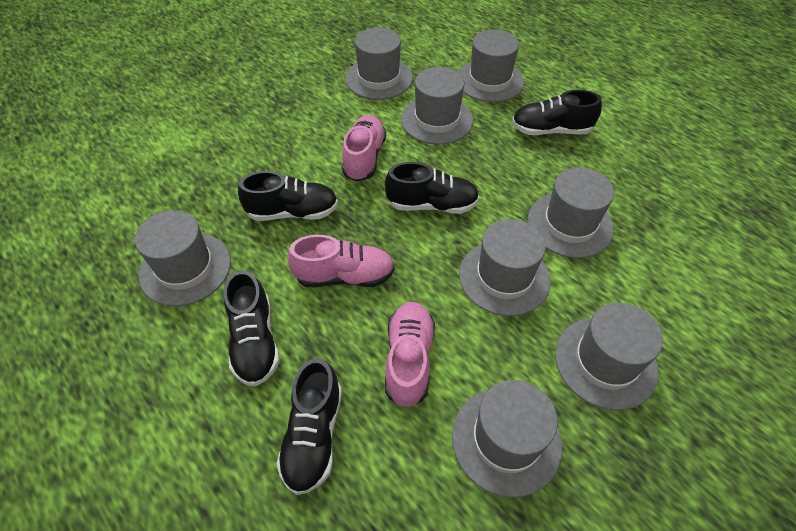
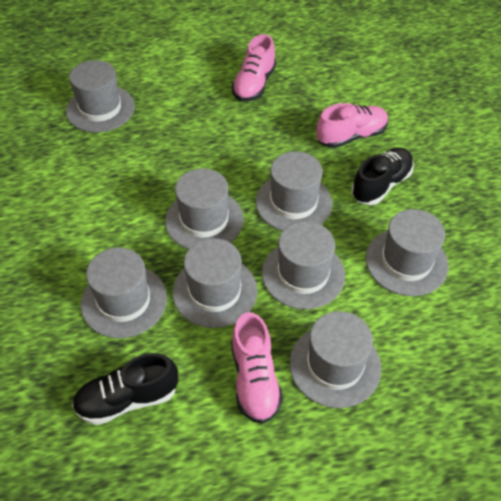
black shoe: [224,270,280,386] [238,171,338,221] [276,358,342,495] [385,162,479,214] [512,90,602,135] = 5 -> [72,353,178,425] [351,148,414,205] = 2

